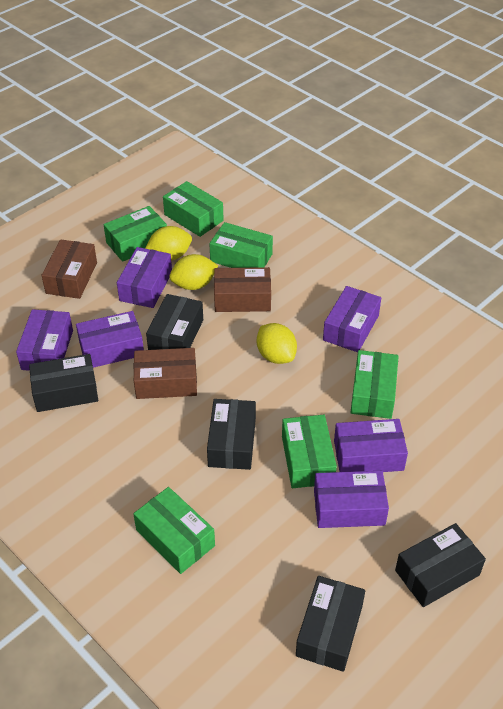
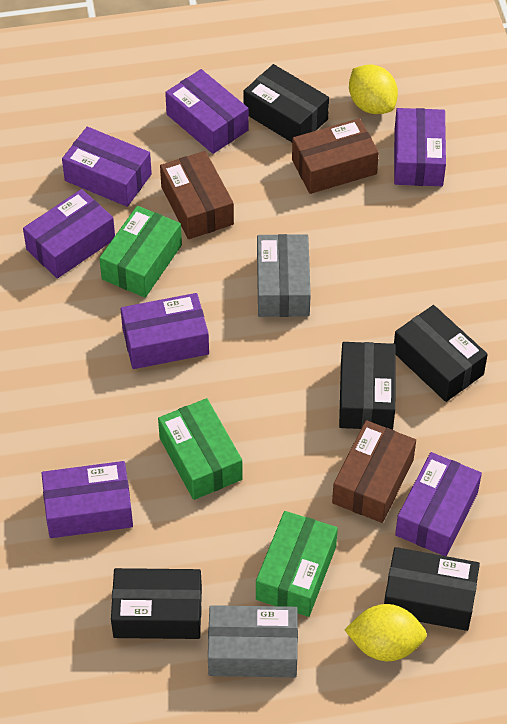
green box: [104,206,167,262] [133,487,215,574] [163,181,224,237] [209,222,273,268] [282,415,337,488] [350,350,399,419] = 6 -> [99,206,182,298] [158,398,243,500] [256,511,338,617] = 3
grey box: none = 0 -> [208,605,298,677] [257,234,311,317] = 2
purple box: [16,309,73,371] [76,311,144,368] [117,247,172,308] [314,471,389,528] [323,286,381,352] [334,419,408,472] = 6 -> [23,189,115,278] [41,461,133,538] [62,127,152,207] [121,293,209,369] [165,69,249,154] [394,108,446,186] [395,452,482,556] = 7
yellow lemon: [145,226,192,260] [169,254,218,290] [257,323,297,364] = 3 -> [345,604,427,661] [349,65,398,114] = 2

